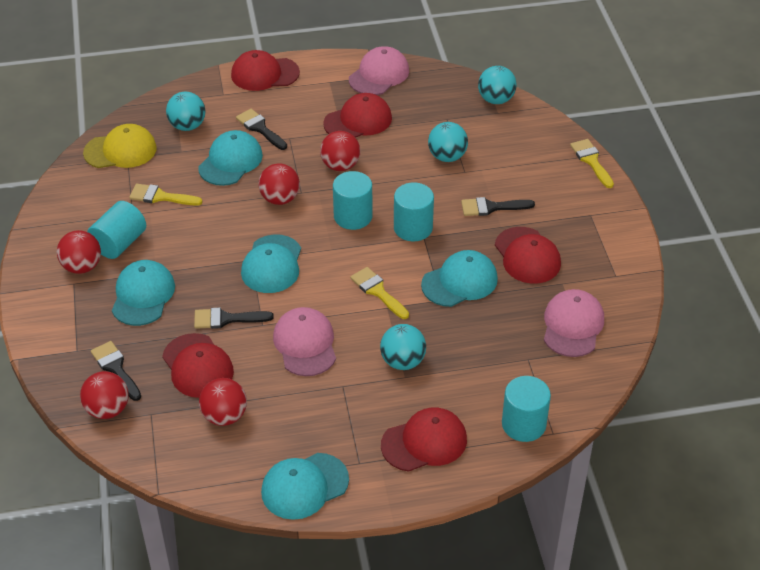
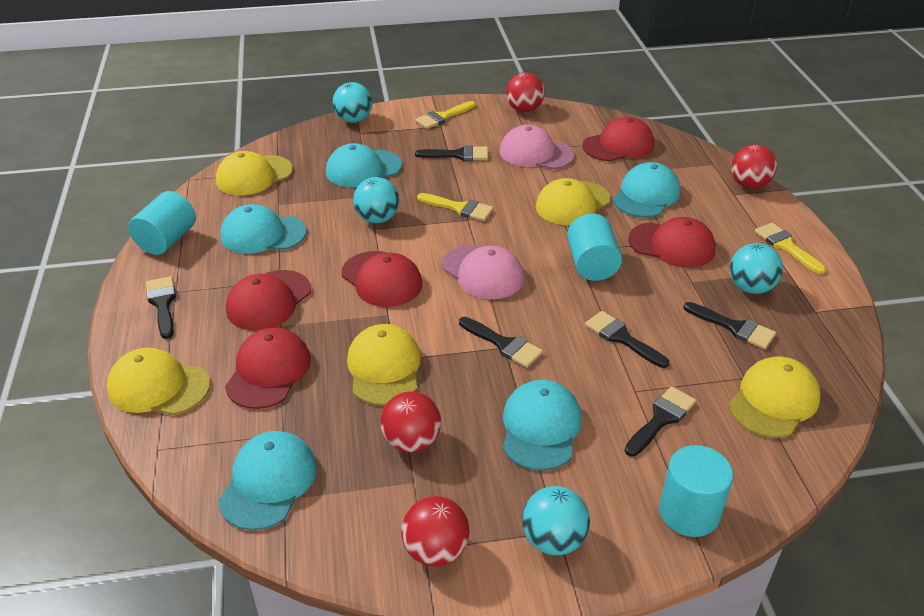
black brush: [91,341,141,401] [194,307,274,329] [236,109,287,150] [461,197,535,216] = 4 -> [146,276,176,339] [415,145,488,161] [459,317,543,368] [585,311,669,368] [625,386,696,457] [683,302,776,349] = 6
pink cap: [273,307,336,376] [349,46,409,95] [544,289,604,357] = 3 -> [442,245,524,299] [500,125,575,169] = 2
red ball: [57,230,101,274] [80,371,129,419] [199,378,247,426] [259,163,300,205] [320,131,360,171] = 5 -> [380,391,441,453] [401,496,470,567] [506,72,545,112] [731,144,777,189] = 4
turquoise cylinder: [87,201,146,259] [333,171,372,230] [394,182,434,241] [502,376,551,442] = 4 -> [128,191,196,255] [567,214,622,281] [659,445,733,537] = 3
yellow cap: [83,124,157,168] = 1 -> [107,348,210,415] [216,151,293,195] [347,324,421,405] [535,178,610,225] [729,357,820,438] = 5

